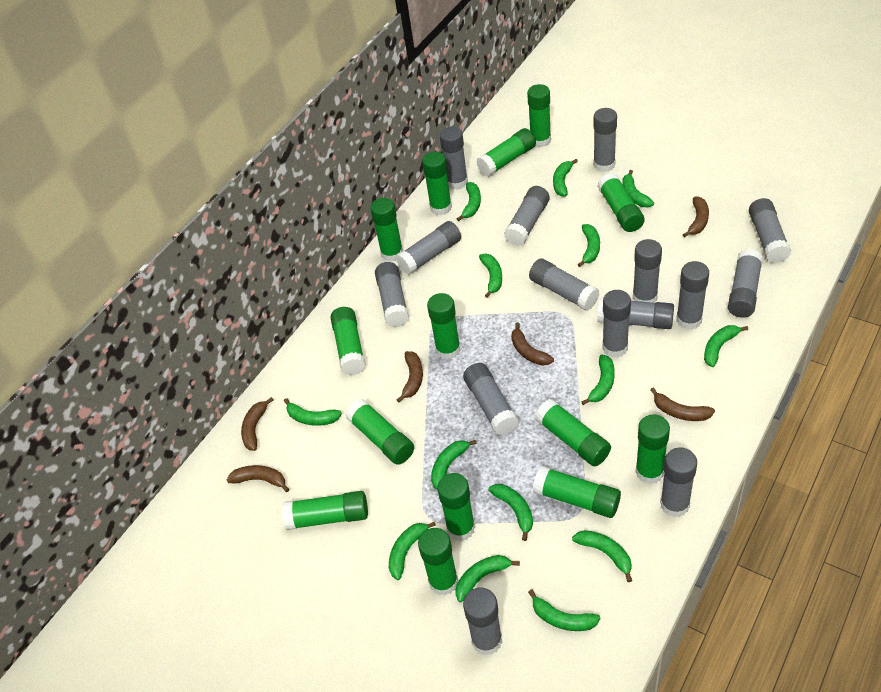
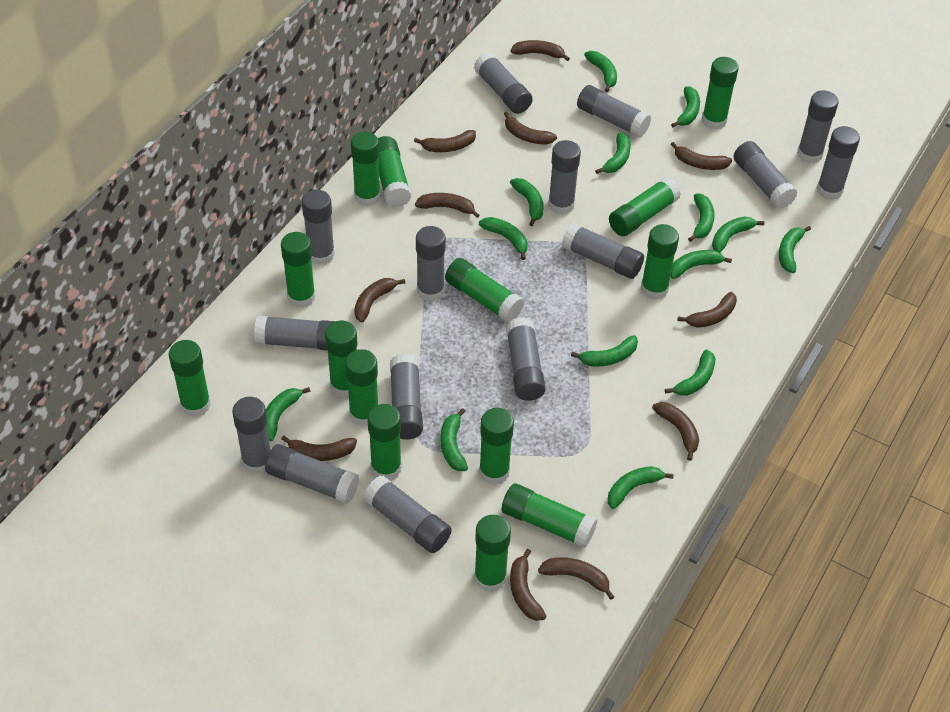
brown banana: [227,465,289,492] [241,397,273,451] [397,351,423,402] [511,323,554,366] [650,388,715,421] [683,197,709,237] = 6 -> [281,436,357,461] [354,278,405,322] [414,130,476,152] [415,193,480,218] [504,112,557,145] [510,549,546,621] [511,40,570,61] [538,557,614,600] [652,402,699,461] [671,142,732,170] [678,292,737,328] = 11

